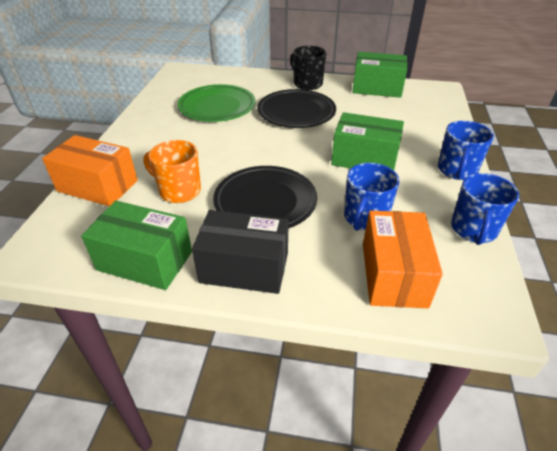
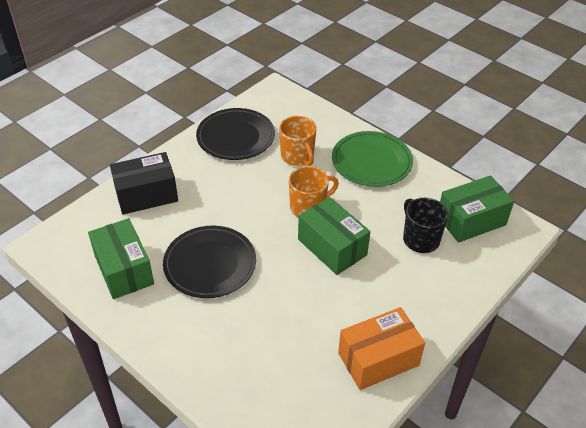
blue mug: [344,163,400,231] [438,121,494,180] [451,173,519,245] = 3 -> none = 0
orange box: [42,135,138,206] [363,210,443,308] = 2 -> [338,307,425,390] = 1
orange mug: [143,140,201,203] = 1 -> [279,116,317,166] [289,166,339,218] = 2

